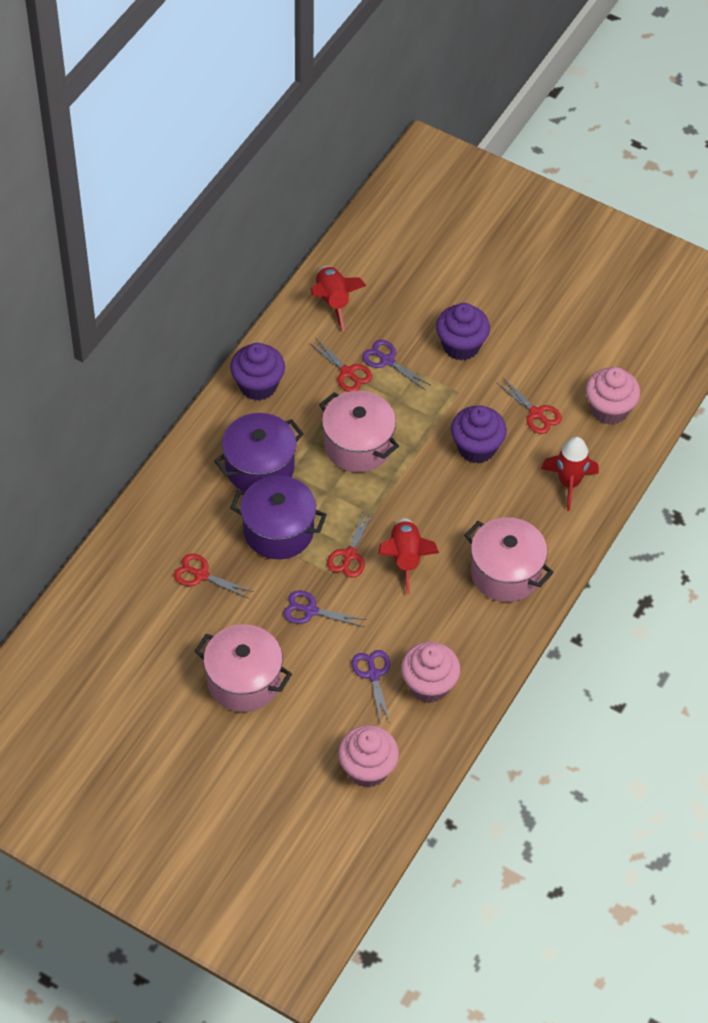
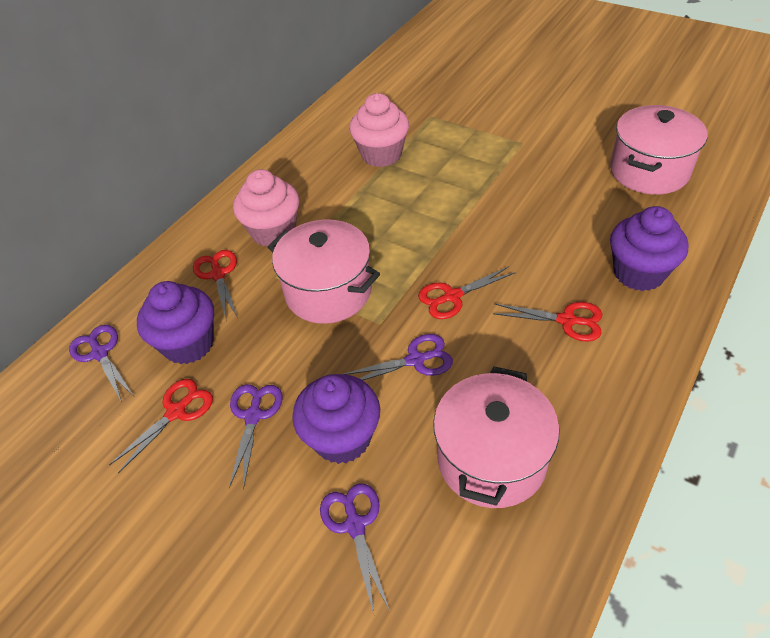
pink cupcake: [338,725,399,788] [401,642,460,703] [585,367,641,425] = 3 -> [233,169,299,247] [349,93,409,167] = 2
purple pot: [214,413,304,491] [230,476,327,559] = 2 -> none = 0
purple scissors: [283,590,367,627] [351,650,390,724] [362,340,430,390] = 3 -> [69,325,133,402] [229,384,283,490] [320,484,390,614] [344,334,453,380] = 4
red rocket: [311,266,367,331] [379,518,439,594] [541,437,599,511] = 3 -> none = 0

